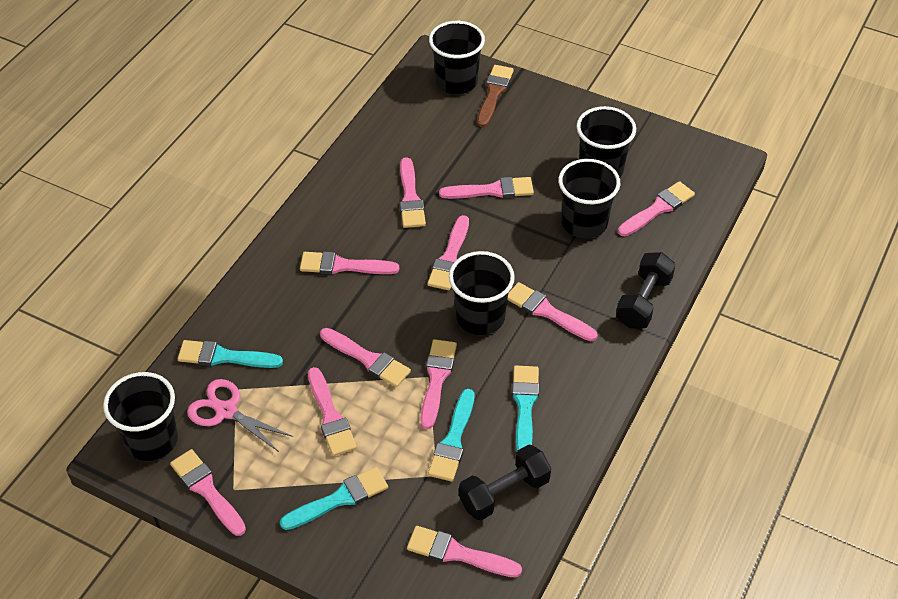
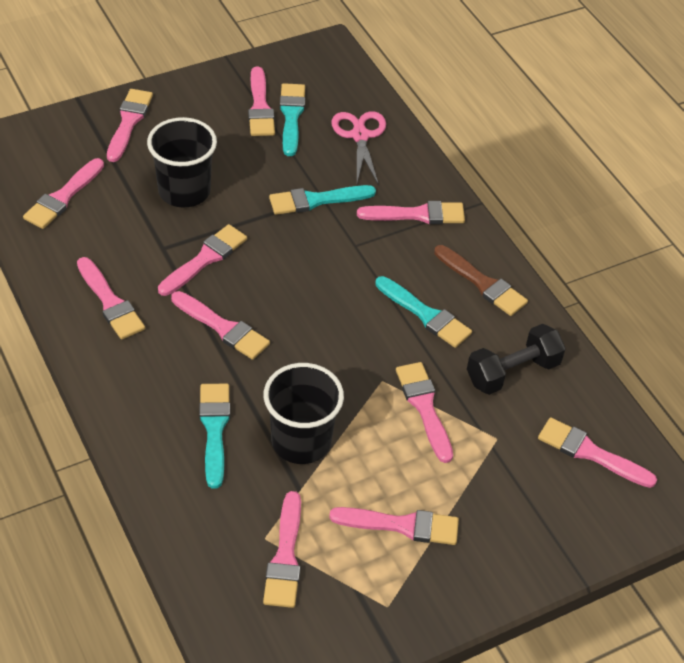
black cup: [103,372,178,461] [429,21,485,94] [449,251,515,335] [558,159,620,239] [576,106,636,178] = 5 -> [147,117,217,207] [264,363,344,464] = 2
black dumbbell: [459,444,551,520] [616,252,676,328] = 2 -> [467,324,566,395] = 1

